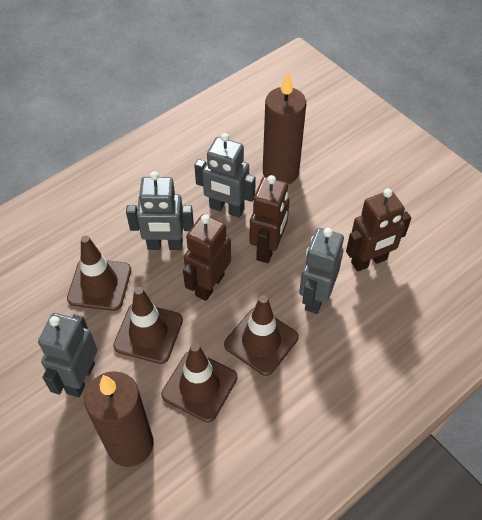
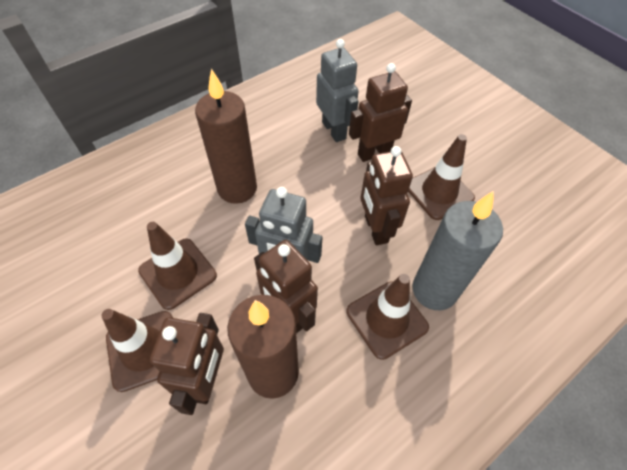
brown robot: [183,214,231,301] [249,175,290,263] [346,189,411,272] = 3 -> [150,313,224,415] [254,240,318,333] [349,63,412,162] [360,146,413,245] = 4
grey candle: none = 0 -> [412,191,503,310] = 1
grey robot: [38,313,97,397] [126,171,194,250] [194,133,256,218] [299,228,344,314] = 4 -> [245,187,322,263] [316,39,359,142] = 2

